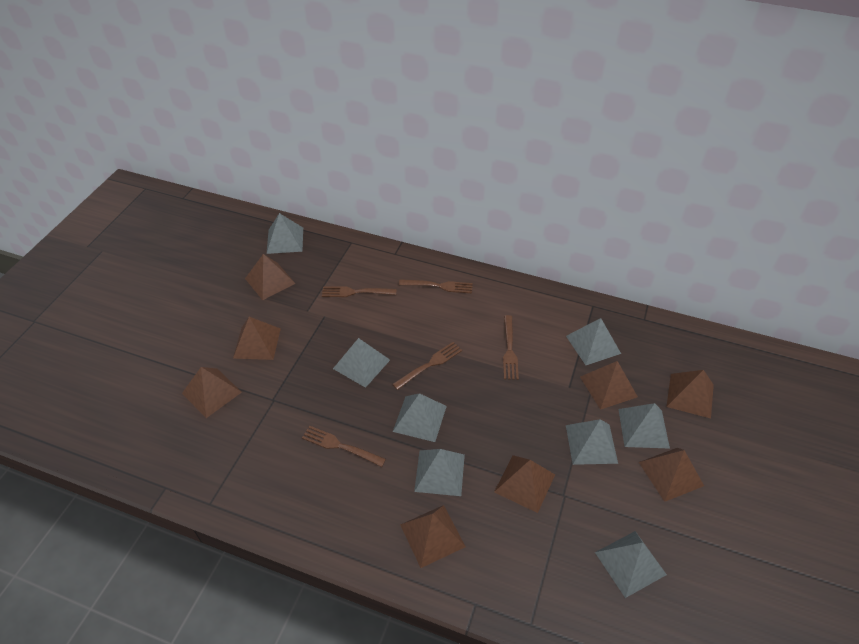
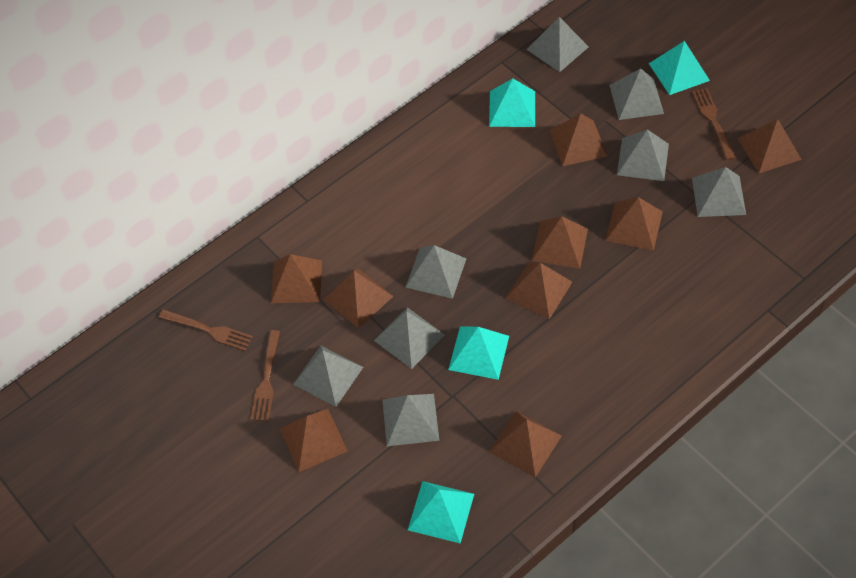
brown fork: [302,426,386,467] [322,286,397,297] [392,342,462,390] [399,279,473,293] [503,315,519,380] = 5 -> [159,309,253,351] [250,330,280,421] [692,88,735,160] = 3
brown pyramid: [182,367,242,418] [233,317,281,360] [245,254,296,300] [400,505,466,568] [494,455,555,513] [580,361,638,410] [639,448,704,502] [667,370,714,418] = 8 -> [271,254,322,303] [280,409,347,472] [324,269,393,328] [489,411,562,477] [505,262,572,319] [532,216,588,269] [549,113,607,166] [605,197,663,251] [737,119,802,173] = 9
turquoise pyramid: none = 0 -> [408,481,474,543] [448,327,509,380] [489,78,535,127] [649,41,710,95] = 4

